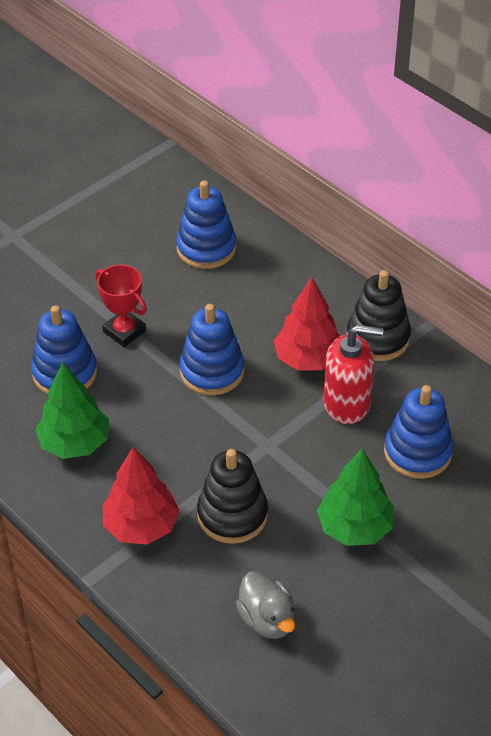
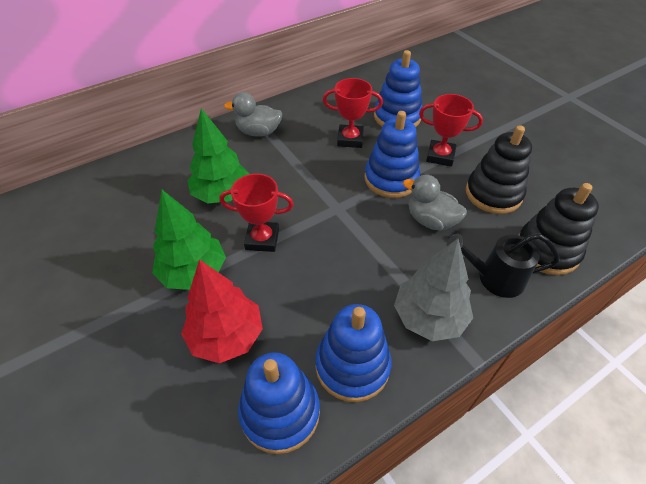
black watering can: none = 0 -> [446,234,560,298] = 1
grey duck: [236,571,295,639] = 1 -> [224,92,282,137] [403,175,467,230] = 2
grey tree: none = 0 -> [394,239,473,341] = 1
red soap dispenser: [323,325,384,424] = 1 -> none = 0
red tree: [103,447,180,545] [274,277,340,370] = 2 -> [181,259,263,363] = 1
red trophy: [95,265,147,347] = 1 -> [219,174,294,252] [323,78,383,148] [419,94,483,167] = 3

